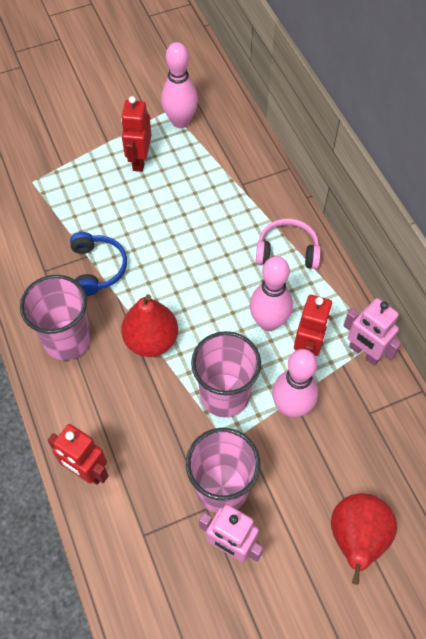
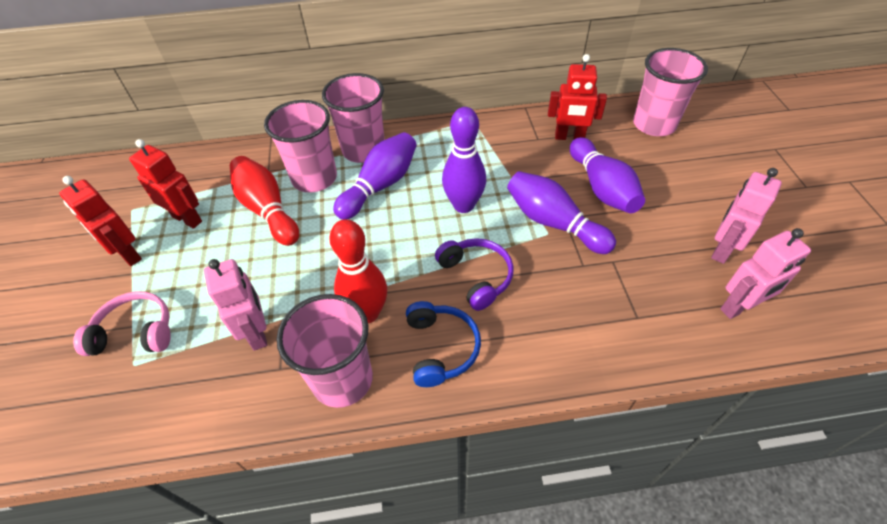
pink bowling pin: [161,42,198,128] [250,256,293,331] [272,349,318,417] = 3 -> none = 0
pink cup: [20,275,91,360] [186,428,260,513] [191,331,261,418] = 3 -> [264,100,337,192] [277,294,373,408] [322,73,385,163] [633,48,708,136] = 4
pink robot: [199,505,264,562] [343,298,401,366] = 2 -> [204,259,268,351] [711,168,782,264] [720,228,811,319] = 3
purple bowling pin: none = 0 -> [333,132,417,220] [442,107,486,213] [507,171,616,254] [570,137,645,213] = 4
purple headphones: none = 0 -> [435,238,514,311] = 1
red bowling pin: none = 0 -> [230,156,299,246] [330,219,387,323] = 2
red pear: [121,294,178,357] [331,493,397,585] = 2 -> none = 0

